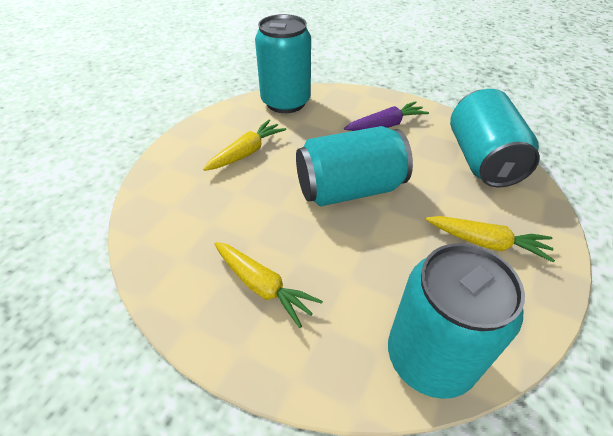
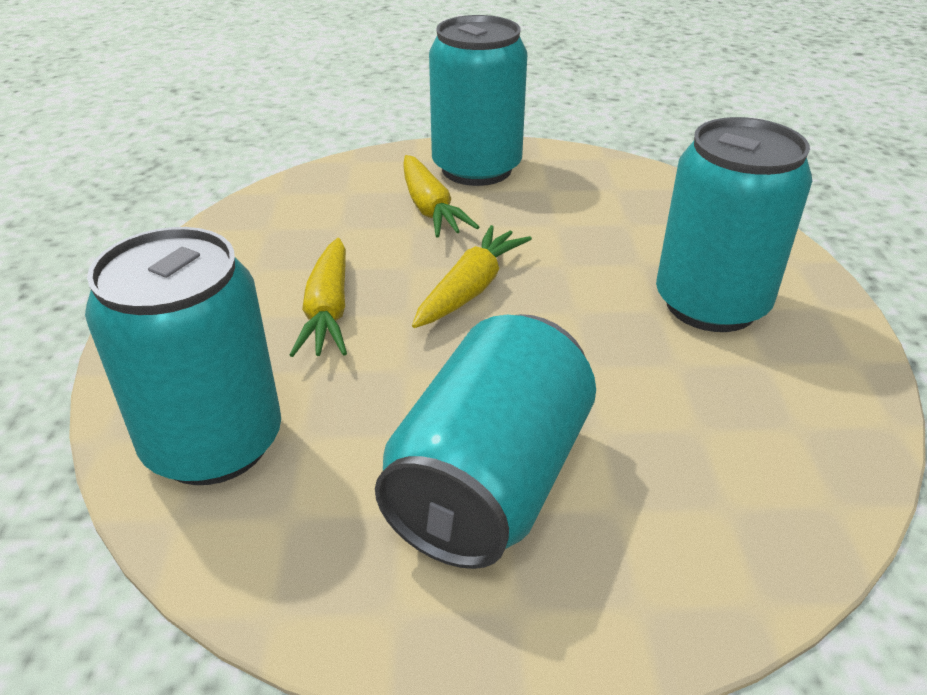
purple carrot: [344,101,429,131] = 1 -> none = 0

